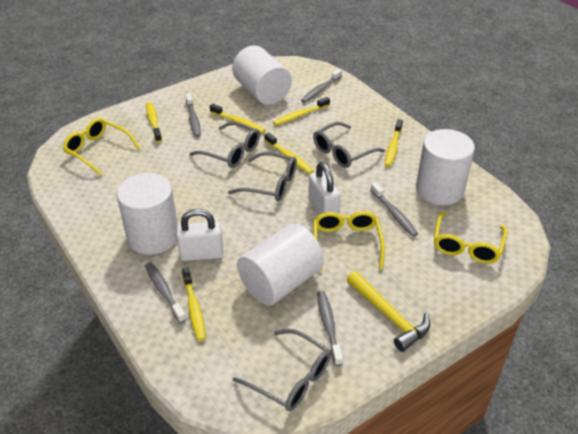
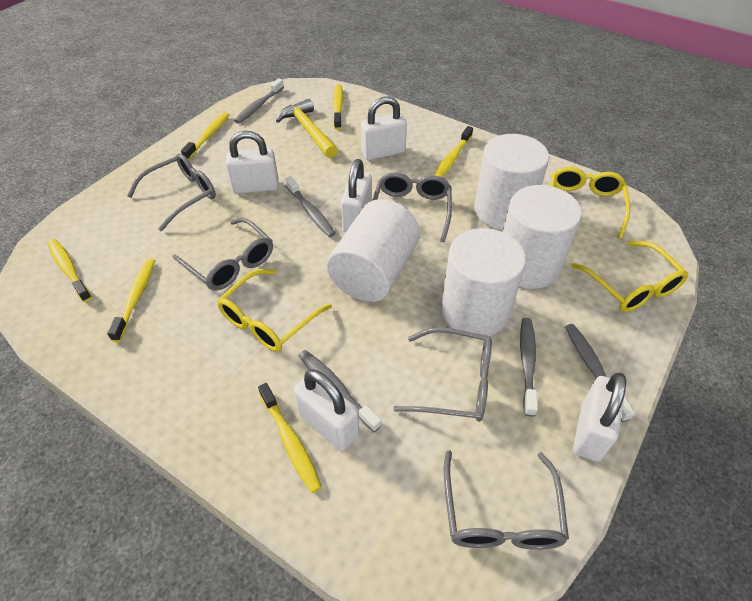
grey glasses: [189,122,260,168] [228,152,297,201] [233,329,331,411] [313,122,385,168] = 4 -> [127,153,216,231] [173,217,273,290] [373,172,452,242] [393,327,492,422] [444,450,569,550] = 5
white padlock: [176,209,223,261] [308,162,340,215] = 2 -> [226,131,279,194] [294,369,359,451] [341,159,372,233] [361,96,407,160] [573,373,626,462] = 5

